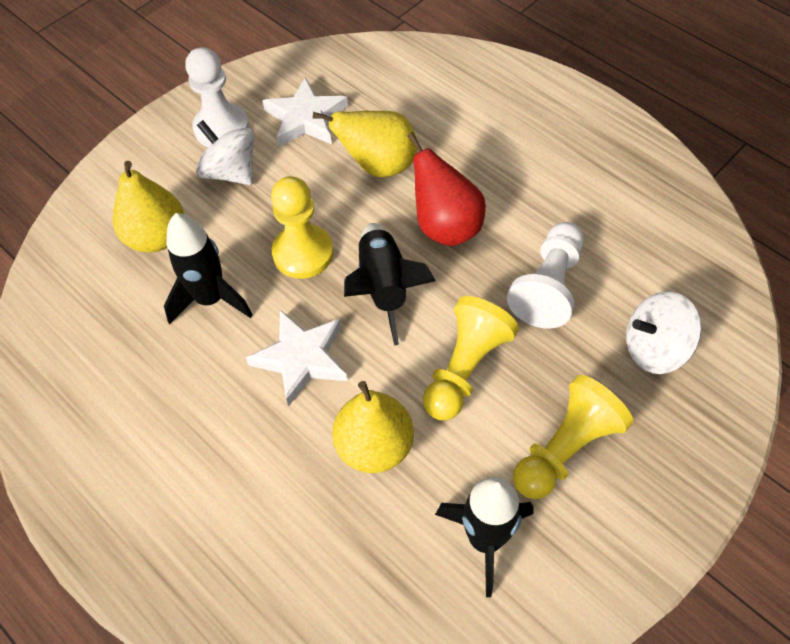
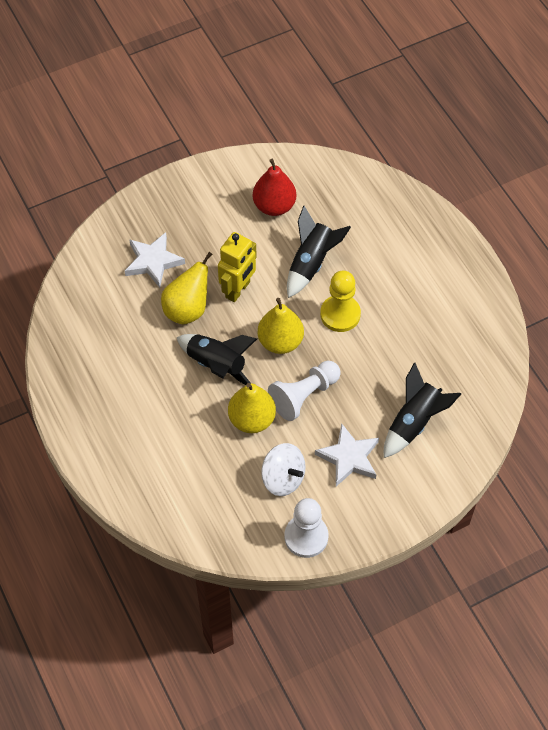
white spinning top: [196,120,254,185] [626,291,702,374] = 2 -> [261,443,306,496] = 1
yellow pawn: [271,176,333,279] [423,296,519,420] [513,375,633,499] = 3 -> [320,271,361,332] = 1
yellow robot: none = 0 -> [218,232,257,302] = 1

